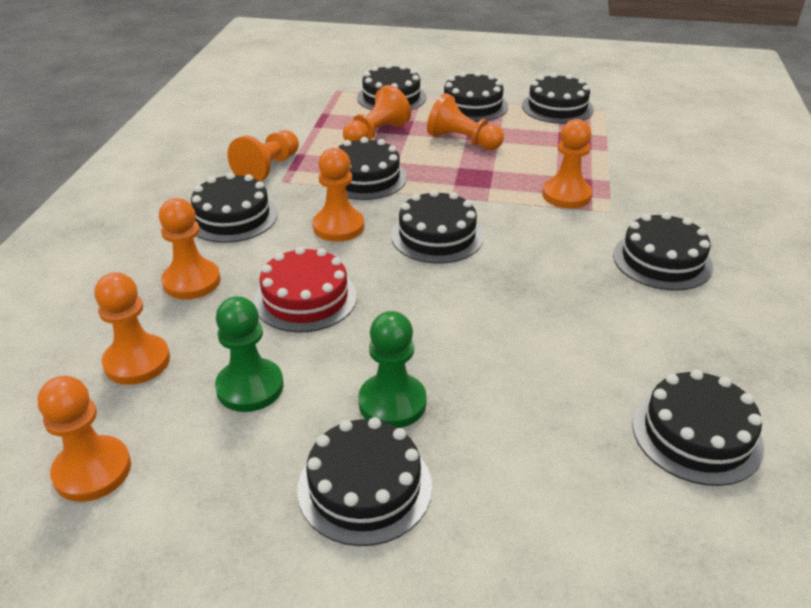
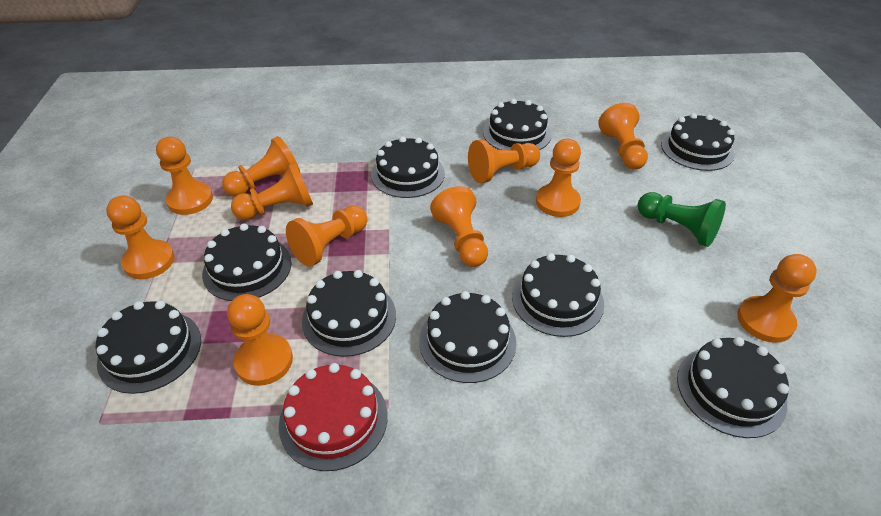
green pawn: [215,296,283,412] [358,311,427,428] = 2 -> [638,192,726,247] = 1
orange pawn: [38,376,131,502] [94,272,170,385] [159,198,221,300] [227,130,299,182] [313,148,364,242] [343,85,411,142] [427,93,504,150] [542,119,592,208] = 8 -> [106,196,174,279] [156,137,213,215] [222,136,300,197] [227,294,293,386] [231,163,313,220] [286,206,368,267] [430,186,488,267] [468,139,540,183] [536,139,581,217] [598,103,648,170] [737,254,817,343] = 11

